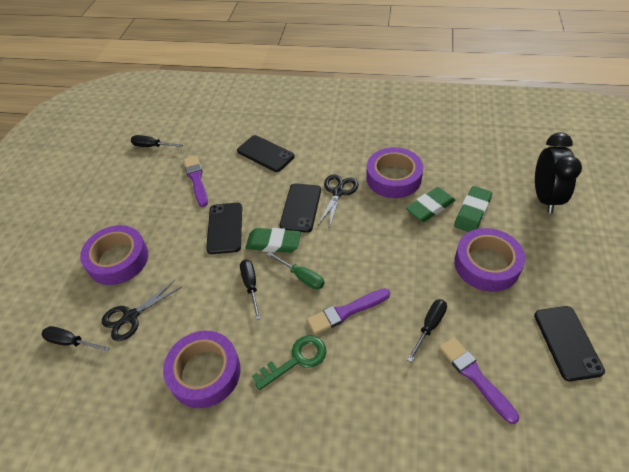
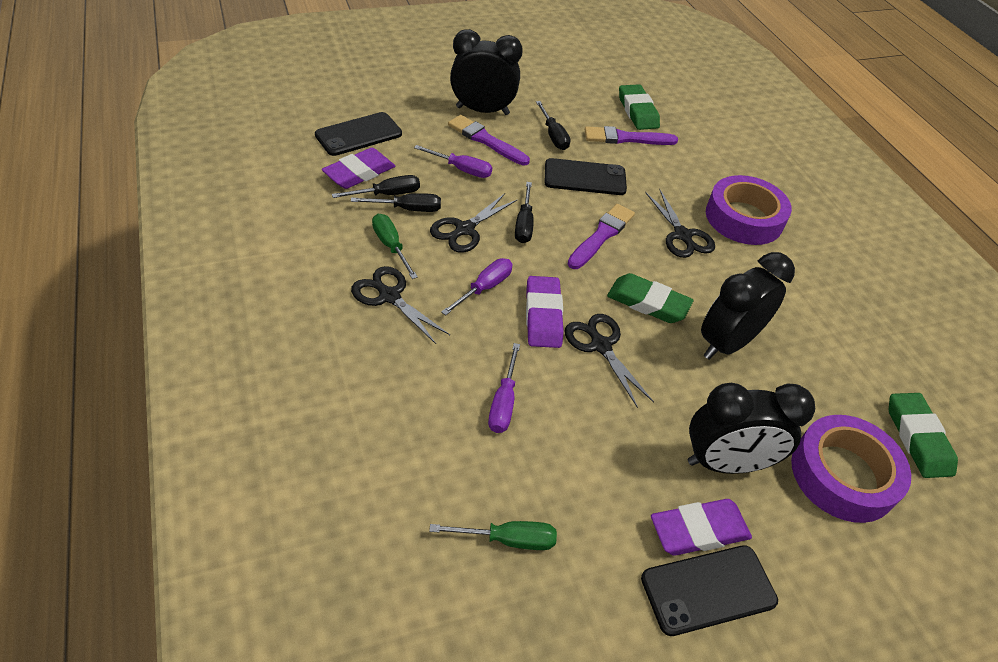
black clock: [535,132,582,213] = 1 -> [450,29,523,115] [688,383,815,474] [701,252,795,360] = 3
black phone: [206,203,242,254] [237,135,295,172] [280,183,321,233] [534,306,605,381] = 4 -> [315,112,402,156] [544,158,627,195] [641,545,778,636] = 3
black scissors: [102,280,182,341] [318,174,358,229] = 2 -> [351,266,450,344] [430,193,518,253] [565,314,654,408] [645,189,715,258] = 4
green key: [252,335,326,390] = 1 -> none = 0
green screwdriver: [267,252,325,290] = 1 -> [372,214,418,279] [429,521,557,550] = 2
purple eraser: none = 0 -> [322,148,395,189] [526,276,564,348] [651,499,752,556] = 3
purple screwdriver: none = 0 -> [414,145,492,178] [441,258,513,315] [488,343,520,433] = 3
purple tape: [80,225,148,285] [163,331,241,408] [366,147,423,198] [454,228,525,292] = 4 -> [706,175,792,245] [791,415,911,523] = 2

